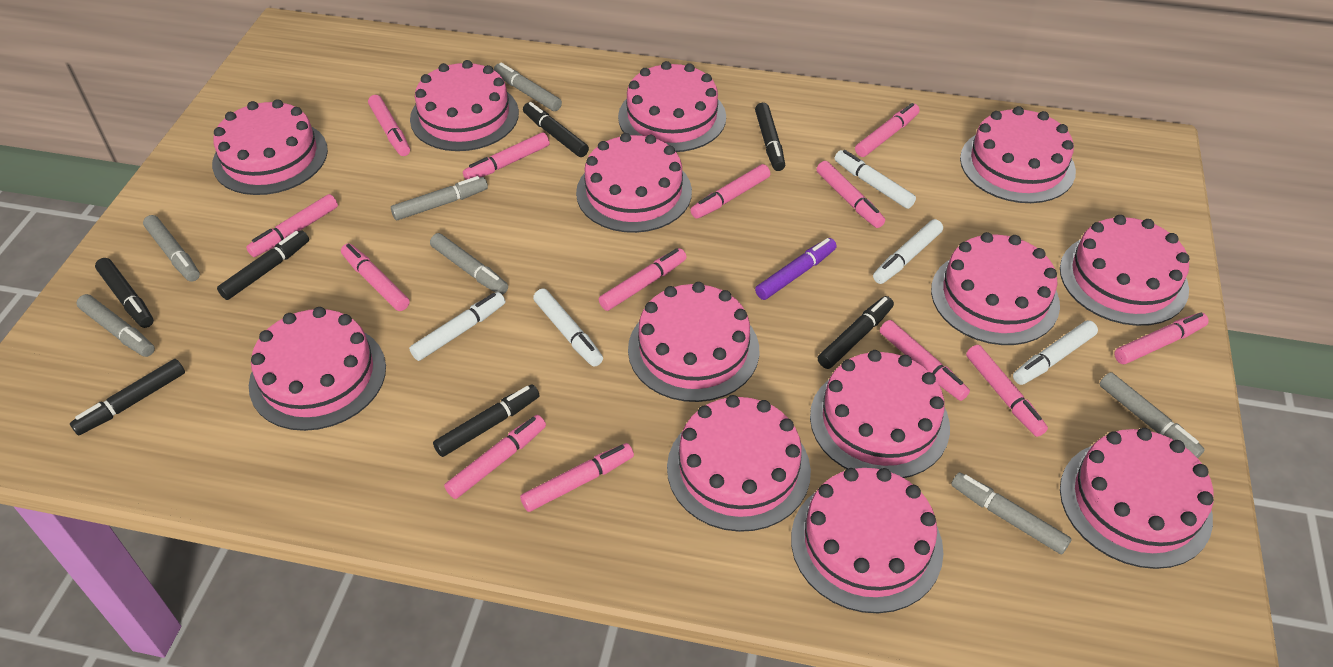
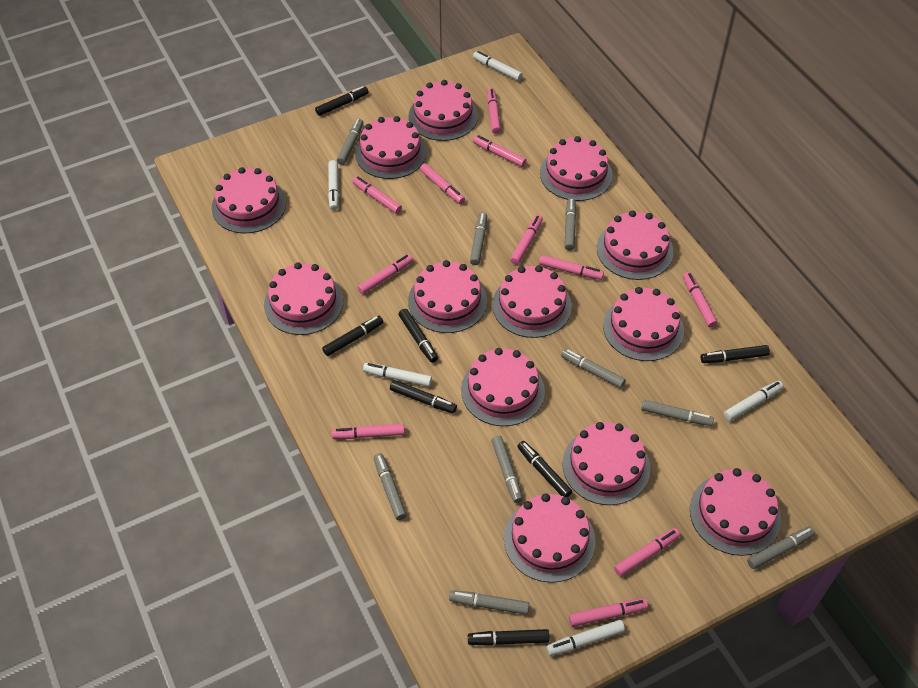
grey marker: [76,294,155,357] [143,215,200,282] [391,176,488,220] [430,233,508,295] [494,63,562,111] [951,472,1071,554] [1099,372,1205,458] = 7 -> [337,119,363,165] [374,453,407,520] [449,590,529,615] [470,212,487,265] [491,436,523,503] [561,349,626,388] [564,198,576,250] [641,400,714,426] [747,526,815,569] = 9
pink marker: [246,194,338,257] [341,244,410,311] [368,95,410,156] [444,415,546,499] [463,133,549,180] [520,443,634,512] [599,248,687,311] [690,164,770,219] [817,161,885,228] [855,103,920,157] [880,320,970,401] [966,345,1048,437] [1114,313,1209,364] = 13 -> [332,424,405,439] [352,176,402,214] [357,254,413,295] [420,163,465,204] [473,135,527,167] [487,88,501,134] [510,215,543,265] [539,255,604,280] [569,598,648,627] [614,528,680,577] [683,272,718,328] = 11
purple marker: [755,238,837,300] = 1 -> none = 0

